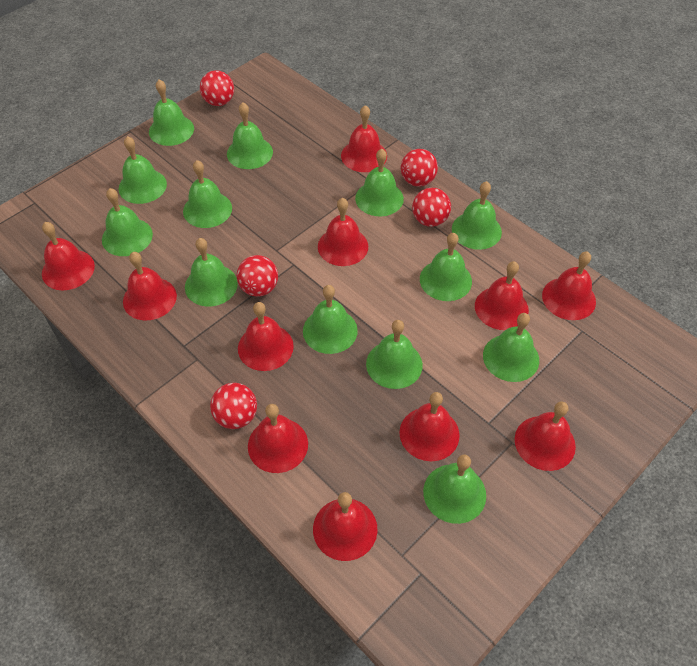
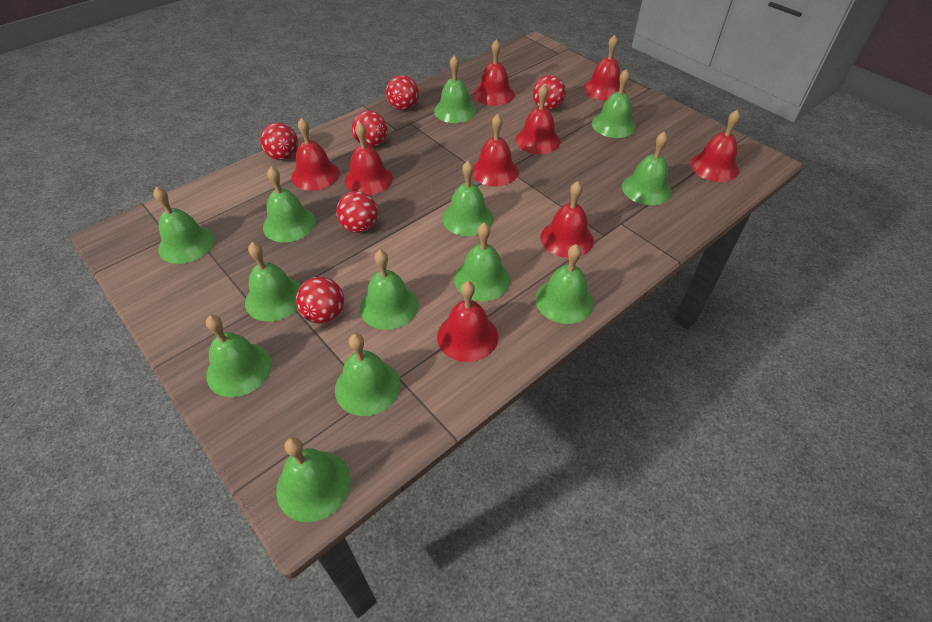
red ball: [200,70,234,106] [210,383,257,429] [237,255,278,297] [401,149,438,187] [412,188,451,227] = 5 -> [260,123,298,160] [296,277,344,324] [336,191,378,233] [352,110,388,147] [386,75,419,110] [533,75,566,110] = 6
red bell: [42,222,95,290] [123,252,177,321] [238,302,294,371] [248,404,308,473] [313,492,378,561] [318,198,368,266] [341,105,387,172] [399,392,460,461] [475,261,529,330] [515,402,576,471] [542,252,596,320] = 11 -> [291,118,340,191] [345,122,393,195] [437,281,498,362] [472,114,519,187] [474,39,515,106] [515,84,560,154] [540,181,594,258] [583,35,620,101] [690,110,740,182] = 9

